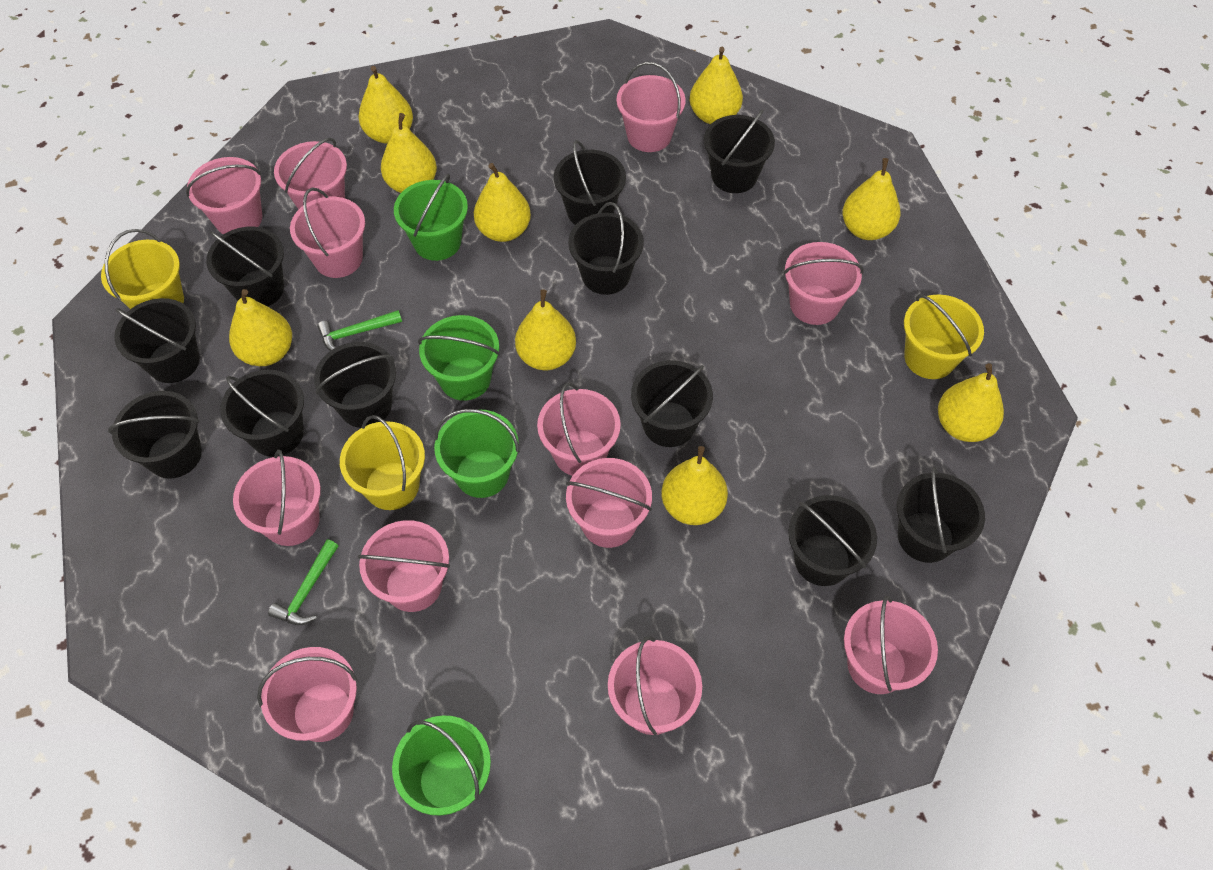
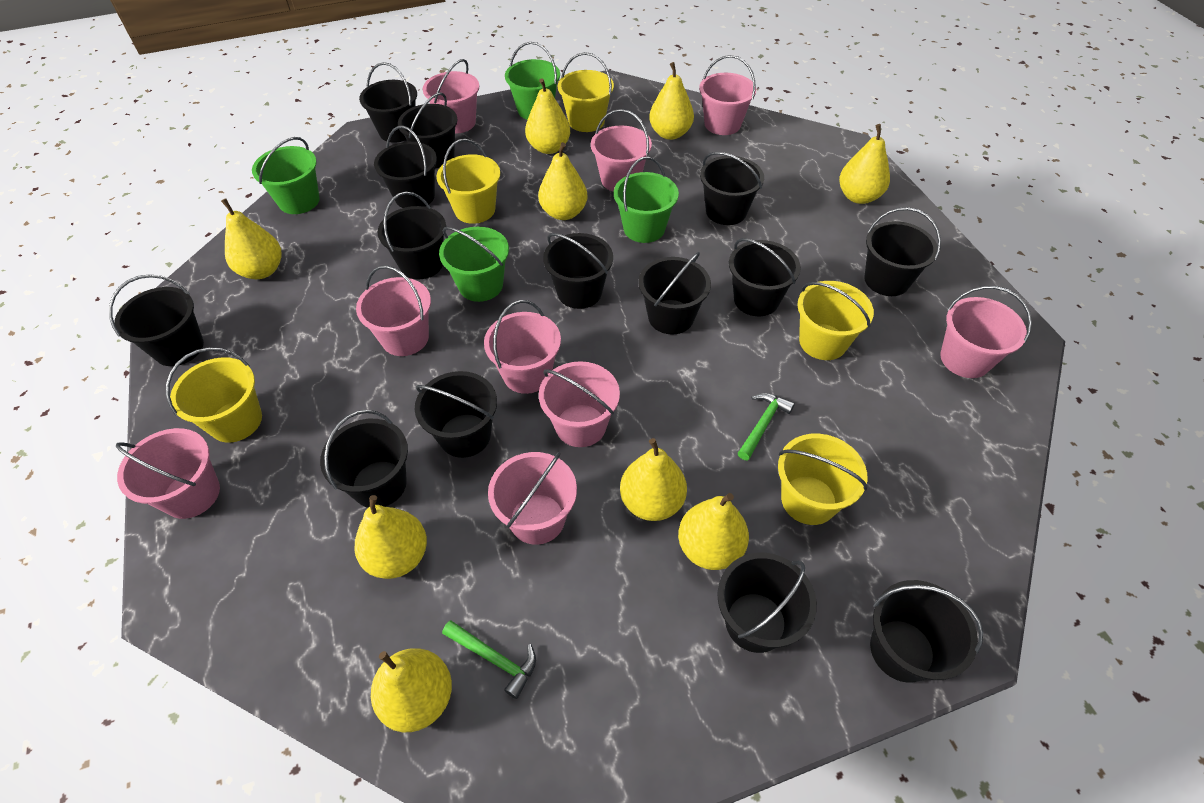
black bucket: [108,391,202,479] [114,298,200,383] [206,227,284,306] [220,370,304,457] [314,342,396,428] [554,140,626,225] [568,202,644,295] [631,360,713,447] [704,110,775,193] [788,495,877,586] [897,466,985,563] = 11 -> [109,274,204,366] [320,410,408,508] [359,62,417,142] [374,126,437,208] [378,192,446,279] [398,92,458,168] [415,371,497,458] [543,233,613,309] [638,252,711,334] [700,152,764,225] [717,553,817,653] [729,238,801,316] [864,207,941,296] [870,580,983,683] = 14
pink bucket: [186,157,262,234] [233,450,321,546] [257,647,358,742] [274,138,347,210] [290,187,365,278] [357,520,450,612] [537,382,621,476] [566,458,652,548] [608,636,702,735] [616,62,686,152] [783,242,864,325] [844,596,938,694] = 12 -> [116,428,220,519] [356,265,431,356] [423,59,479,134] [484,300,561,394] [488,452,577,545] [539,361,620,447] [591,109,652,192] [699,55,756,135] [940,286,1032,378] = 9
yellow bucket: [101,229,184,309] [340,415,425,510] [904,294,984,379] = 3 -> [166,347,262,443] [437,139,500,224] [558,52,614,132] [778,434,868,525] [797,281,874,360] = 5

